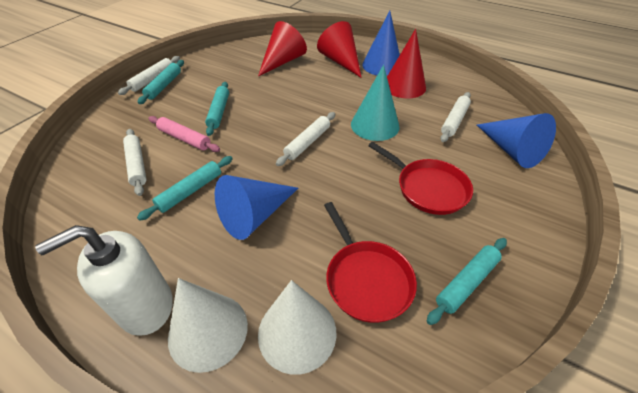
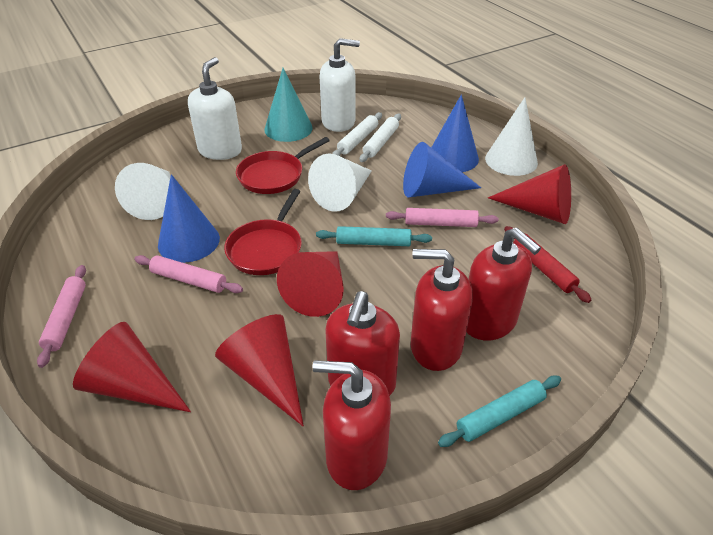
pink rolling pin: [148,116,220,152] = 1 -> [37,265,86,368] [134,255,243,293] [386,208,498,227] = 3
red cone: [258,21,307,76] [317,21,362,78] [387,29,426,98] = 3 -> [73,322,191,412] [215,314,304,426] [277,251,344,317] [488,164,571,224] = 4
red rolling pin: none = 0 -> [504,226,591,303] = 1
red soap dispenser: none = 0 -> [313,360,391,490] [325,291,400,396] [411,249,473,371] [466,228,541,340] = 4
turquoise rolling pin: [137,60,184,104] [137,156,233,221] [205,82,229,136] [427,238,507,325] = 4 -> [316,226,432,246] [438,375,561,447] = 2
white cone: [168,278,248,373] [258,280,336,375] = 2 -> [115,163,171,220] [308,153,372,212] [485,97,538,176] = 3
white rolling pin: [118,56,180,95] [123,129,147,196] [276,112,335,166] [440,92,471,142] = 4 -> [332,112,382,156] [360,114,401,162] = 2
white soap dispenser: [35,225,173,336] = 1 -> [188,57,242,160] [320,38,360,132] = 2

